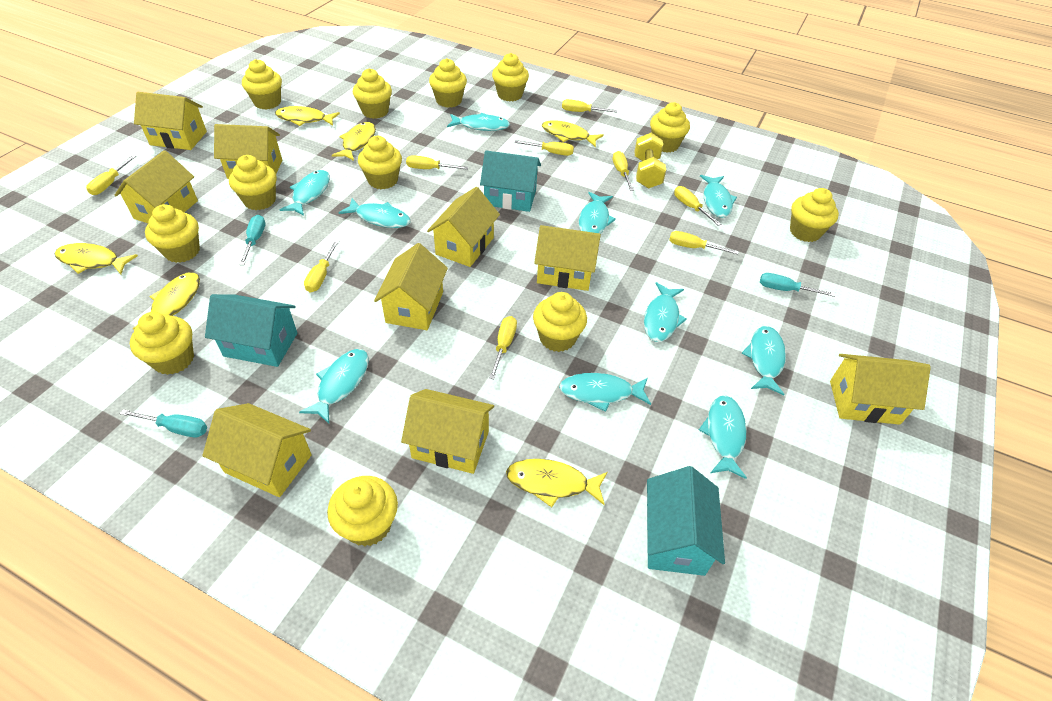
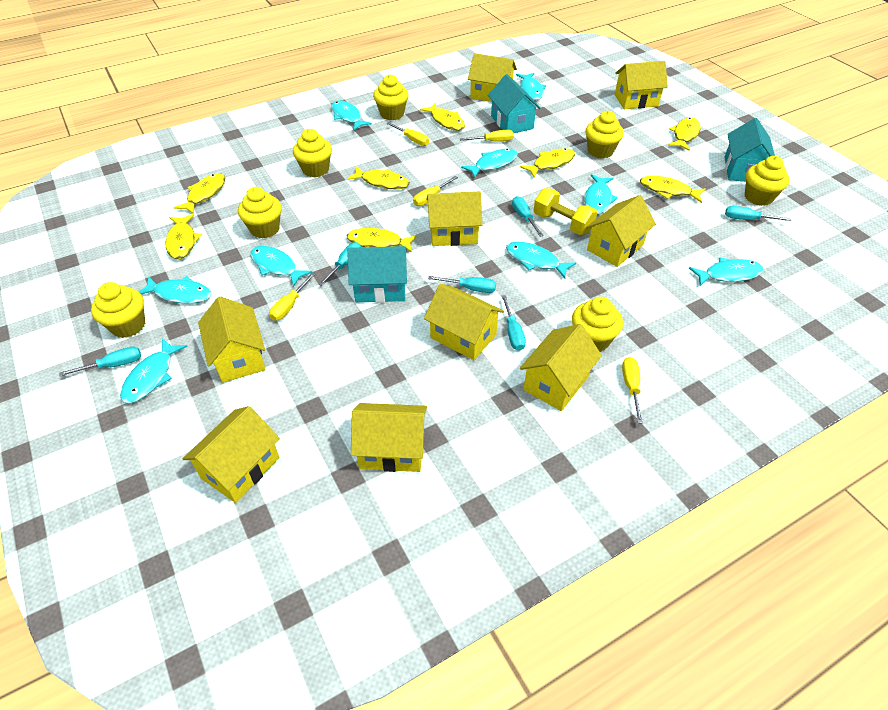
turquoise fish: [279,170,330,216] [299,349,369,424] [339,198,411,228] [447,113,510,131] [559,373,651,412] [578,192,616,234] [644,282,687,342] [699,395,747,479] [700,175,737,218] [742,326,786,396] = 10 -> [120,339,188,403] [139,276,212,304] [250,246,313,287] [331,100,372,130] [461,149,518,178] [506,242,576,278] [516,73,546,100] [584,174,618,214] [689,257,764,286] = 9
turquoise screwdriver: [120,409,207,437] [239,215,265,265] [760,273,835,297] = 3 -> [59,346,141,376] [319,242,361,286] [428,276,496,293] [502,295,526,351] [512,196,544,237] [725,206,791,221] = 6
yellow cupcake: [130,312,194,375] [145,204,200,263] [229,155,276,210] [242,59,282,110] [327,476,398,547] [353,68,392,119] [358,136,402,189] [429,58,467,108] [492,53,529,101] [533,292,587,352] [650,102,690,153] [790,188,839,242] = 12 -> [91,282,145,338] [238,187,282,239] [293,129,332,177] [373,74,409,120] [572,297,623,352] [585,111,624,159] [745,156,789,206] = 7
yellow fish: [55,243,138,274] [133,272,200,329] [275,106,340,126] [332,122,376,161] [506,459,607,507] [542,120,604,147] = 6 -> [165,214,202,259] [173,173,226,214] [347,166,410,189] [347,228,417,253] [420,103,465,131] [520,148,575,177] [640,176,706,203] [668,117,701,151] = 8
yellow screwdriver: [86,155,136,195] [304,240,339,292] [406,155,468,170] [489,316,517,379] [515,140,574,156] [562,99,617,113] [613,151,634,191] [669,231,739,254] [674,186,721,226] = 9 -> [269,273,315,321] [387,122,429,146] [413,176,458,206] [459,130,514,142] [622,357,643,423] = 5

